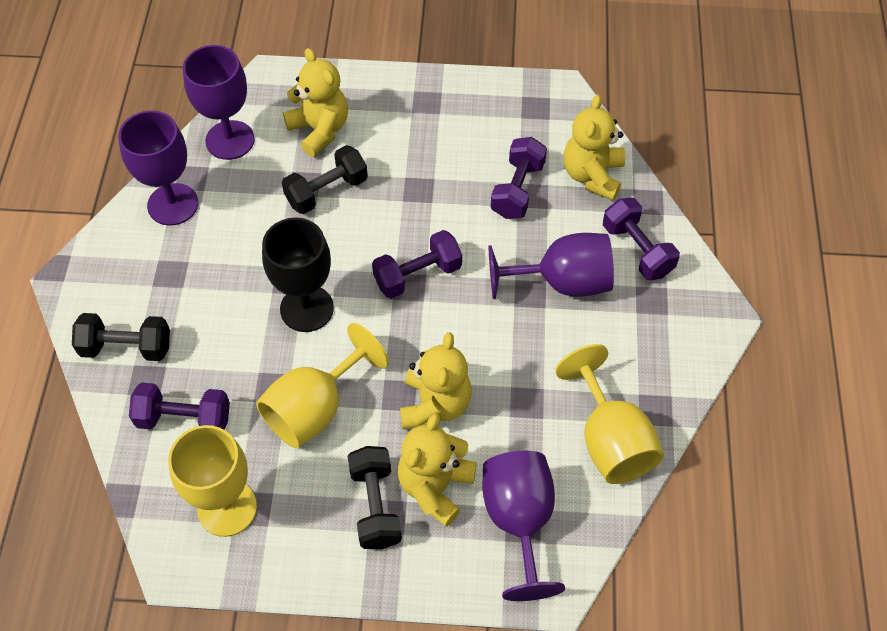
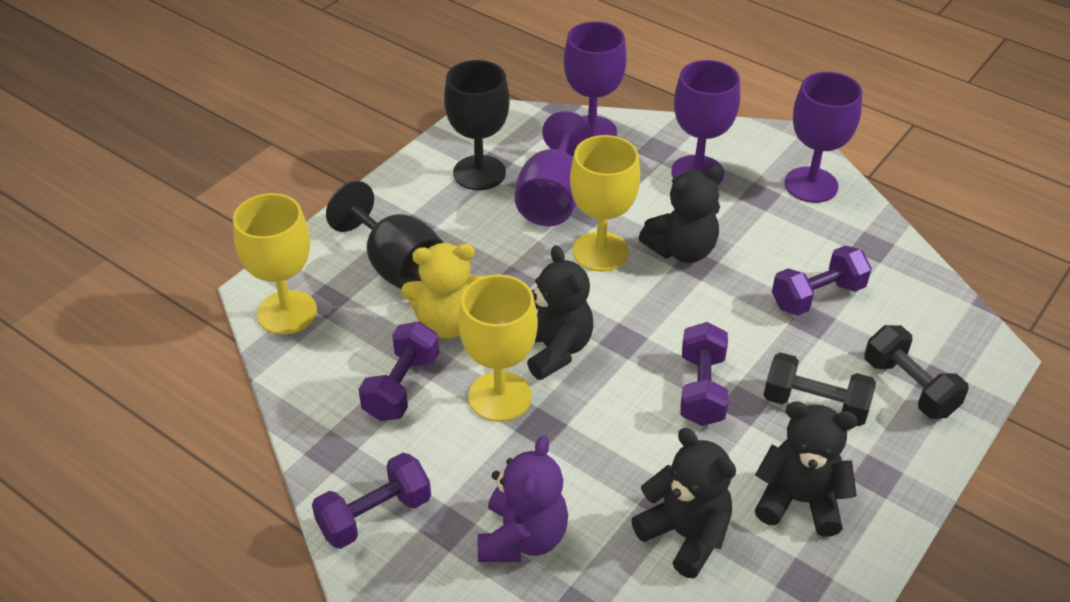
black dumbbell: [72,313,170,361] [282,145,368,214] [348,446,402,549] = 3 -> [763,352,876,426] [864,325,969,419] = 2
black goblet: [262,217,334,332] = 1 -> [326,181,444,289] [444,60,509,190] = 2
black teddy bear: none = 0 -> [527,245,593,380] [631,428,736,578] [639,165,723,263] [755,401,858,537] = 4
purple teddy bear: none = 0 -> [478,435,568,562] = 1
yellow teddy bear: [283,48,348,157] [398,413,477,527] [400,332,472,430] [564,95,625,201] = 4 -> [401,243,484,339] = 1

